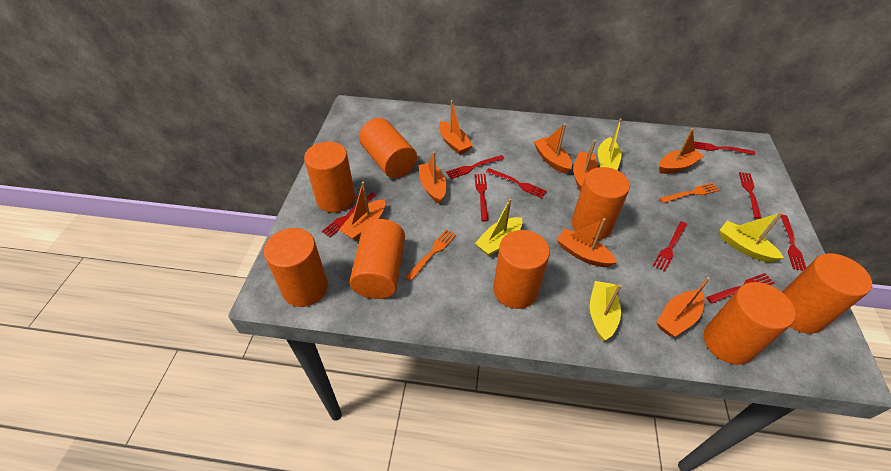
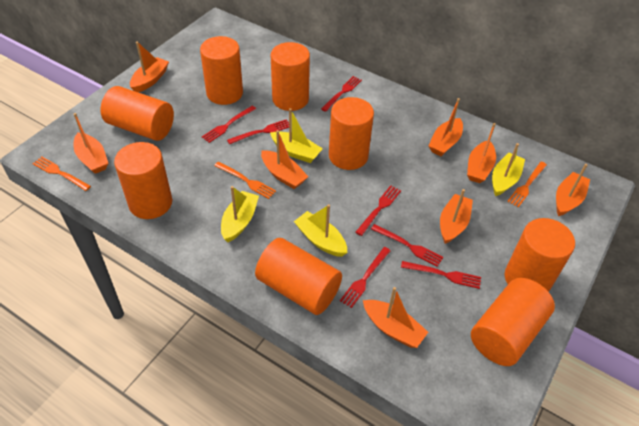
orange fork: [405,229,456,281] [659,183,719,203] = 2 -> [32,157,91,191] [214,161,276,199] [507,162,547,208] = 3
red fork: [322,193,376,237] [446,155,504,179] [474,174,489,222] [486,168,547,198] [653,221,687,272] [694,141,755,155] [706,273,774,304] [739,172,761,219] [781,215,806,271] = 9 -> [202,106,256,143] [227,119,289,144] [321,76,362,112] [340,247,391,308] [355,185,401,236] [371,224,443,267] [401,261,481,289] = 7

